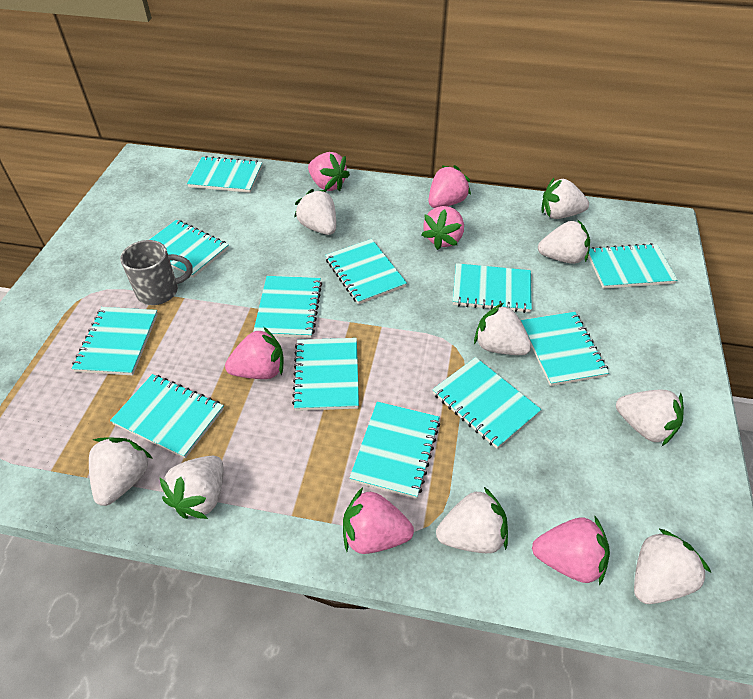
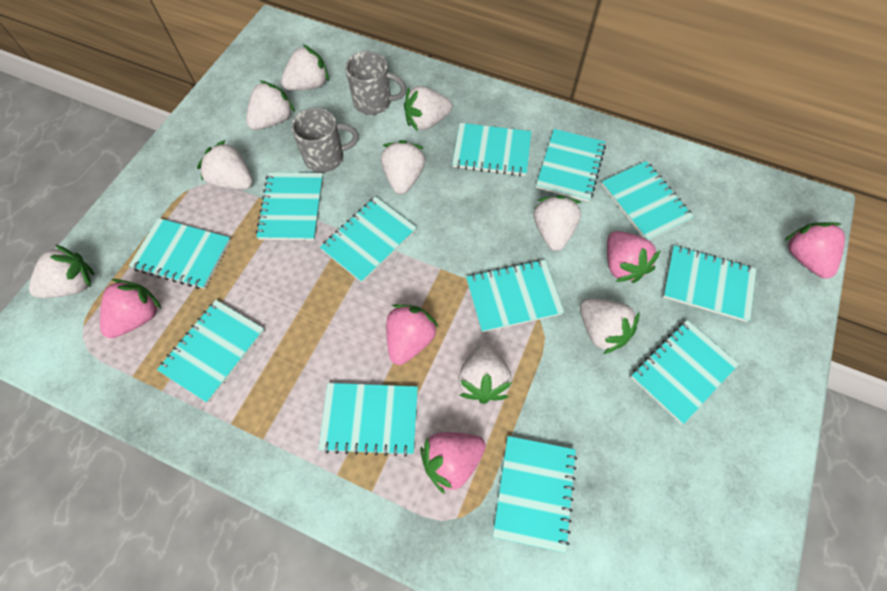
grey mug: [120,240,192,305] = 1 -> [291,107,359,173] [345,51,407,115] = 2
pink strawberry: [225,327,284,379] [308,152,350,191] [343,487,414,554] [421,206,464,250] [429,165,471,208] [532,515,610,585] = 6 -> [100,279,162,338] [386,304,439,365] [420,432,486,494] [607,231,661,283] [784,222,845,279] = 5

